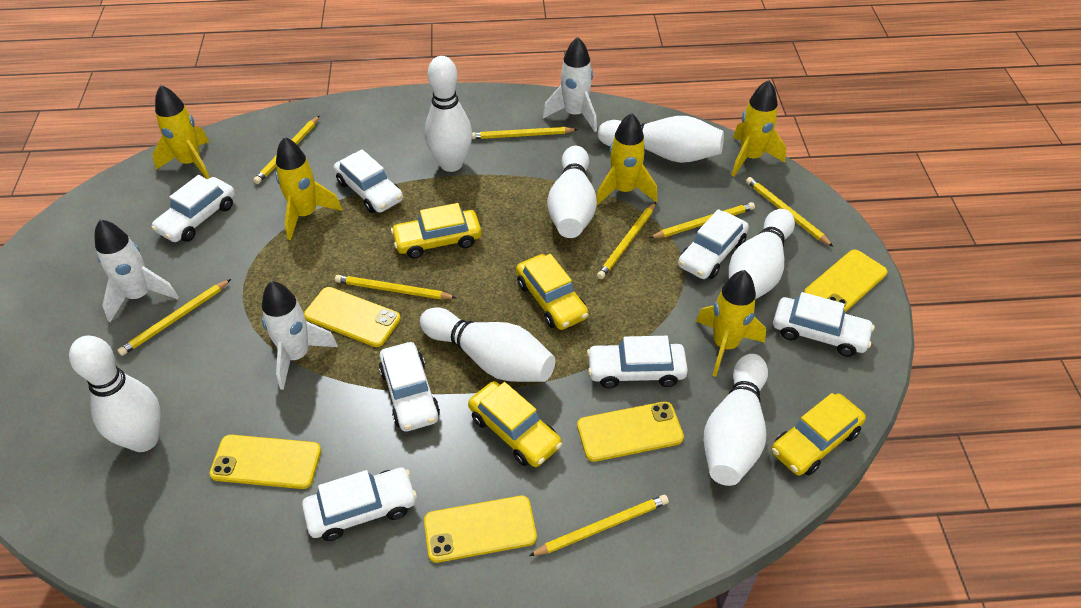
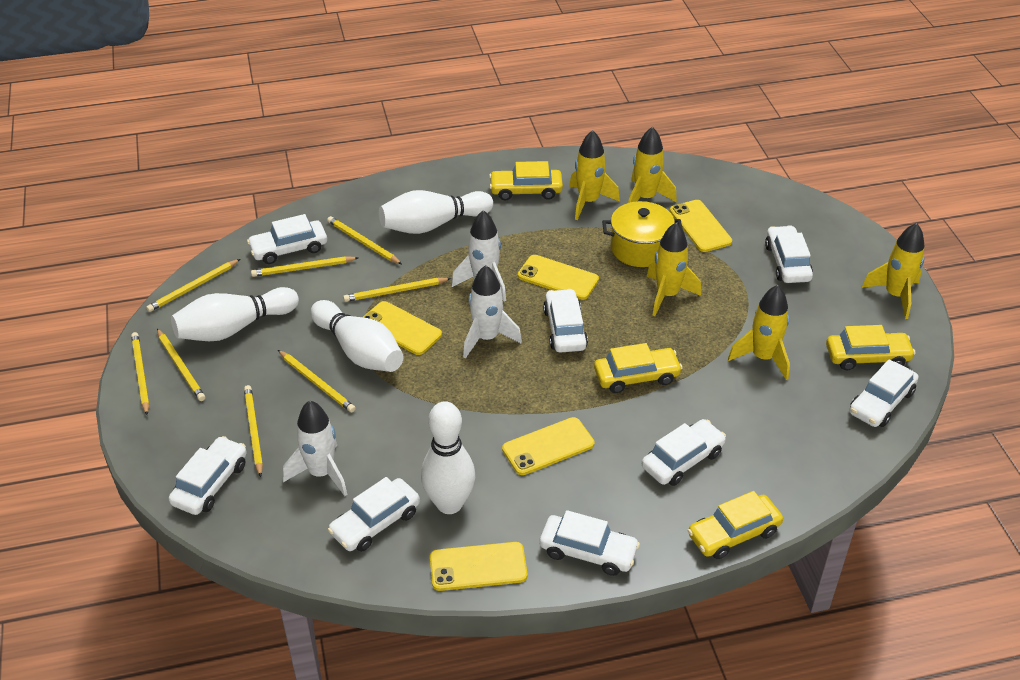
white bowling pin: [69,336,161,452] [420,307,555,382] [425,56,472,172] [547,146,597,238] [598,116,724,163] [704,354,768,486] [729,209,795,299] = 7 -> [171,287,299,341] [311,300,404,372] [379,190,493,234] [421,401,475,514] = 4
white car: [151,175,235,242] [302,467,417,541] [334,149,403,213] [379,342,440,431] [587,336,688,389] [678,209,749,279] [773,292,875,357] = 7 -> [169,436,247,515] [247,214,327,264] [328,477,420,552] [540,510,640,576] [543,289,588,353] [642,419,726,486] [765,225,813,283] [849,359,918,427] = 8
yellow pot: none = 0 -> [602,201,682,267] = 1

